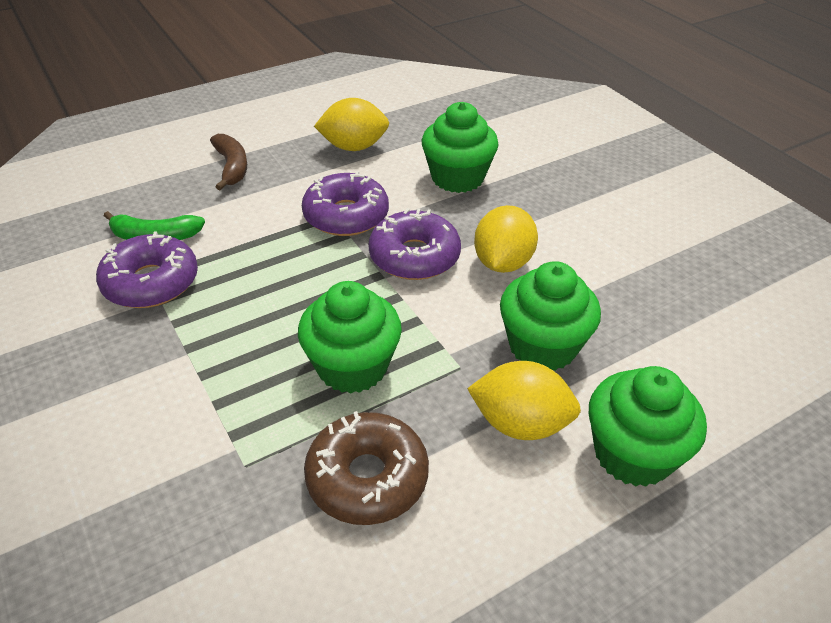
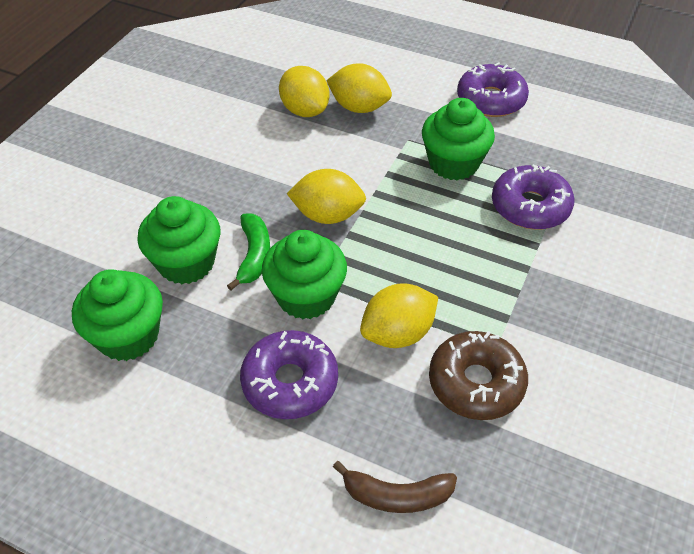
yellow lemon: [314,98,389,151] [467,361,581,440] [474,205,538,273] = 3 -> [279,66,329,117] [287,169,366,224] [326,63,392,113] [360,283,438,348] = 4

